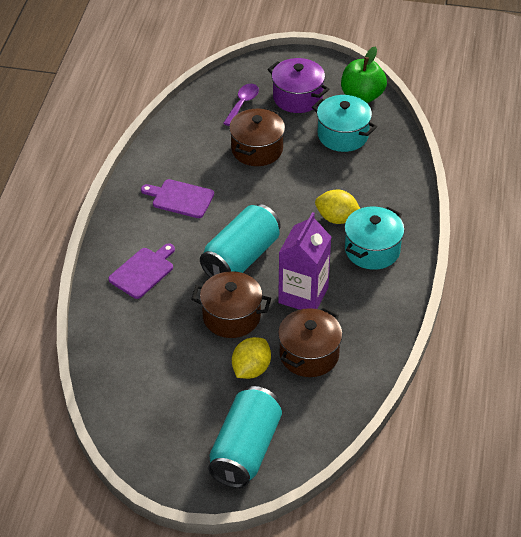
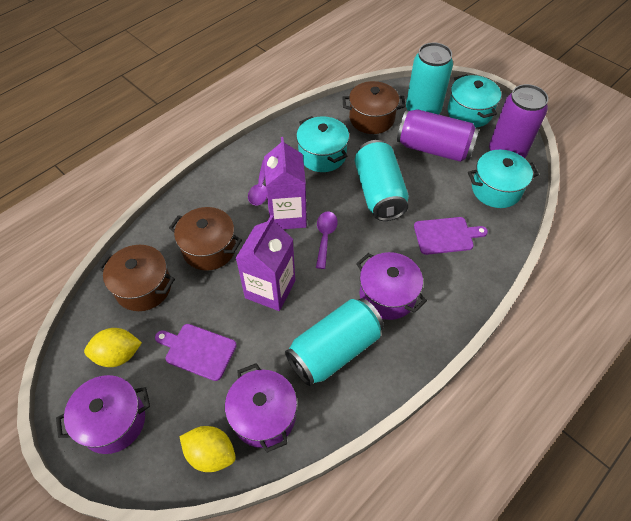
green apple: [341,46,387,103] = 1 -> none = 0
purple can: none = 0 -> [397,109,479,162] [489,84,548,158] = 2
purple carton: [278,212,331,310] = 1 -> [236,215,295,311] [264,137,307,229] = 2
purple pot: [268,58,329,113] = 1 -> [56,375,150,454] [225,363,297,453] [356,252,427,320] = 3
purple spoon: [223,84,259,126] = 1 -> [248,160,267,206] [316,212,338,269] = 2
turquoise can: [200,204,281,278] [208,386,282,488] = 2 -> [285,298,384,386] [355,140,409,221] [406,43,453,115] = 3
turquoise pot: [312,95,377,152] [344,206,405,270] = 2 -> [296,116,349,172] [448,74,501,128] [468,150,539,208] = 3

